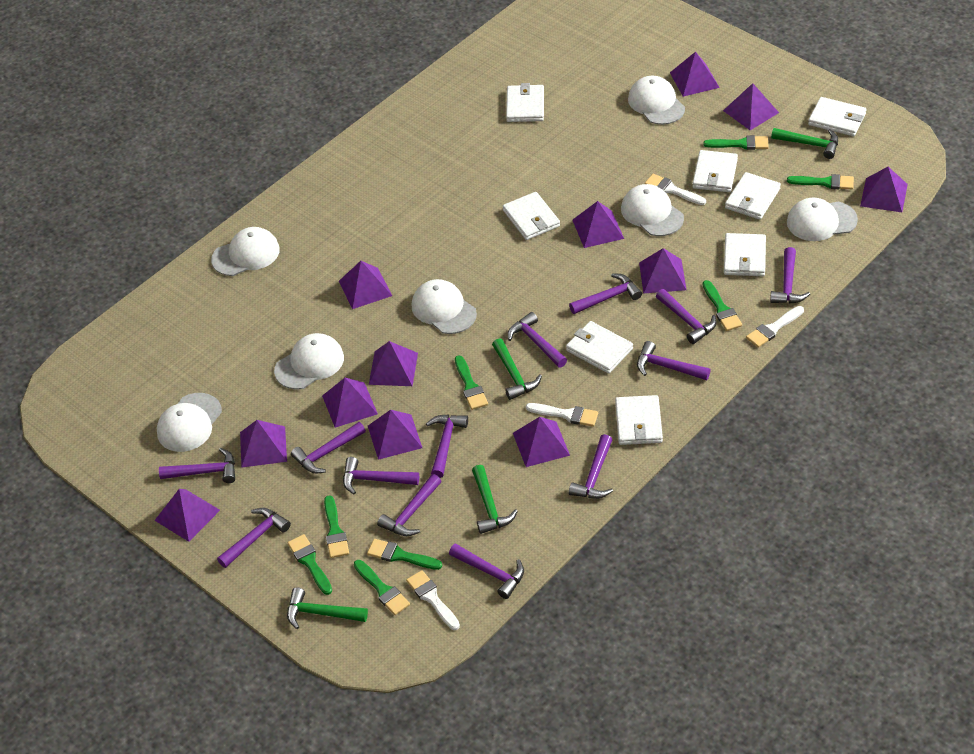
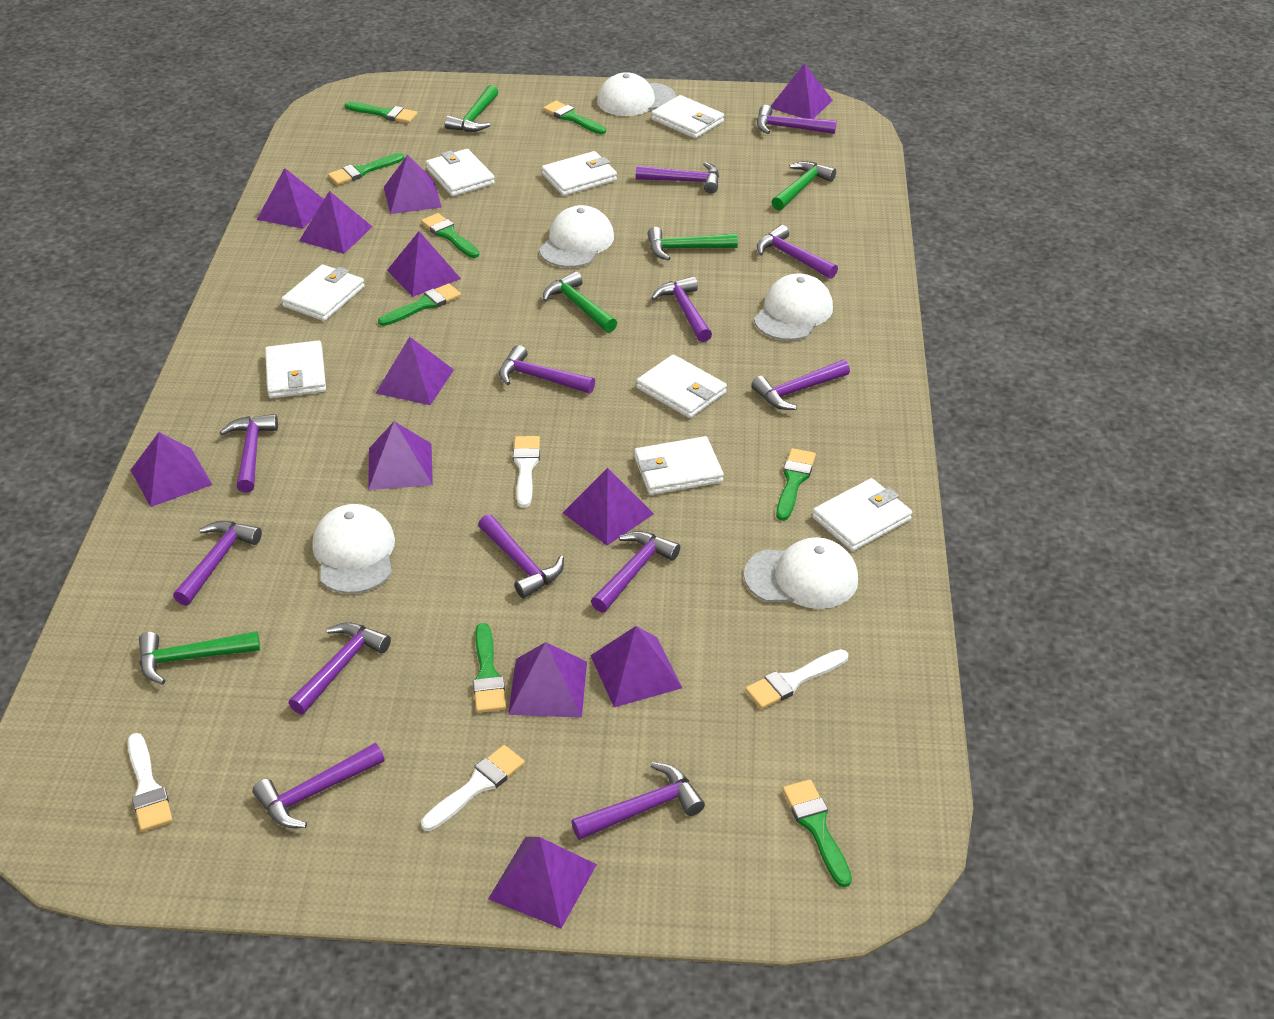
green hammer: [287,587,368,629] [472,465,518,534] [492,338,542,400] [771,128,838,159] = 4 -> [139,631,260,685] [444,85,498,132] [543,271,617,333] [647,227,738,261] [772,161,836,210] = 5
white cap: [157,393,222,452] [211,227,280,276] [274,333,344,390] [412,279,477,334] [621,184,684,236] [628,76,685,125] [787,198,858,241] = 7 -> [313,504,395,594] [539,205,614,268] [597,72,676,116] [744,537,858,609] [754,273,833,341] = 5

